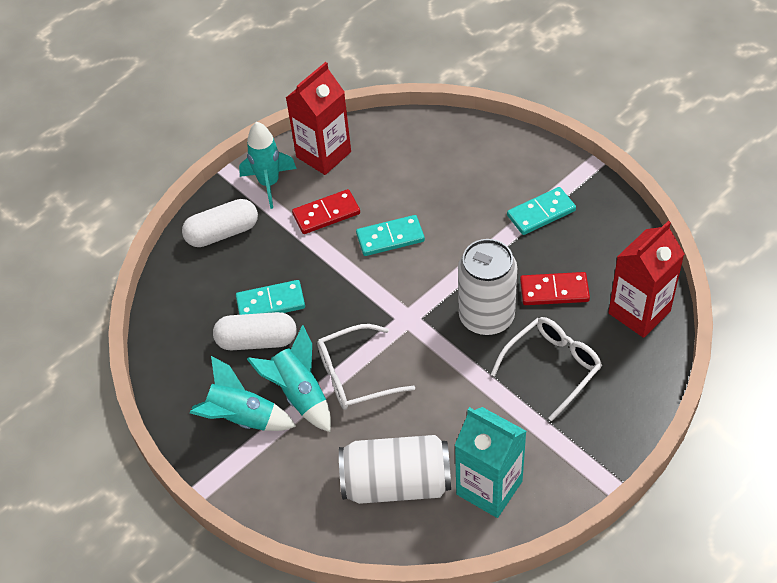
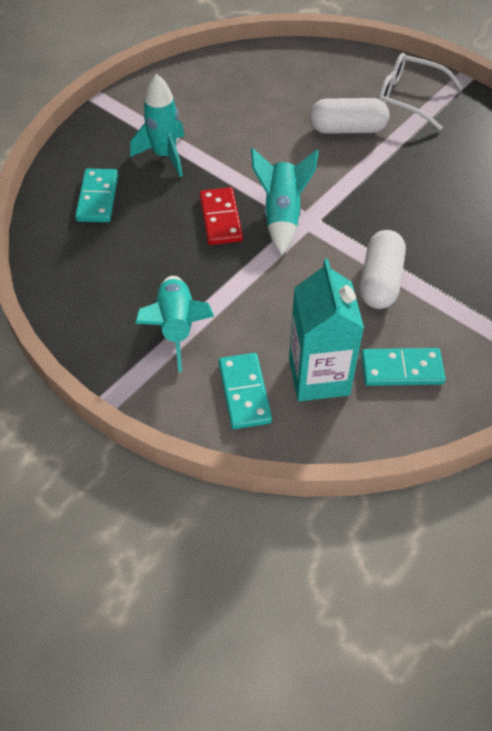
red carton: [286,62,351,175] [608,221,684,338] = 2 -> none = 0
red domino: [292,189,360,234] [520,272,590,305] = 2 -> [199,187,243,245] = 1
white can: [339,435,451,504] [458,239,517,336] = 2 -> none = 0
white glasses: [317,324,415,410] [491,317,602,421] = 2 -> [378,53,463,131] = 1

